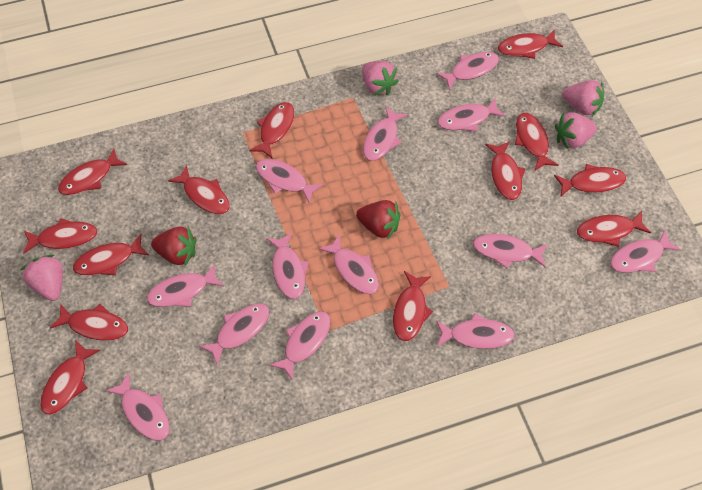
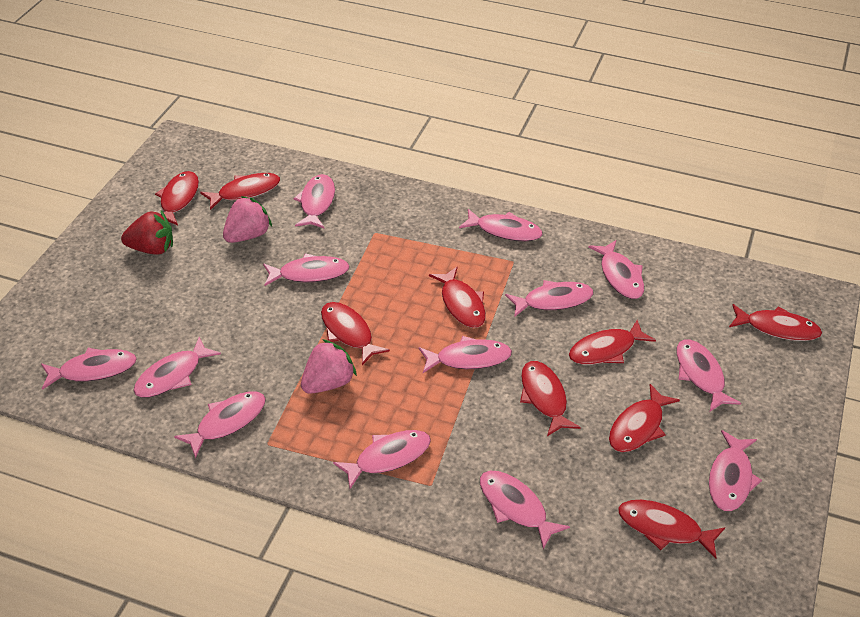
pink strawberry: [21,255,63,301] [362,61,399,96] [555,112,597,149] [562,80,604,116] = 4 -> [223,196,272,243] [301,339,357,394] = 2
red fish: [23,218,98,254] [40,340,100,415] [50,303,128,341] [58,148,127,195] [73,234,149,275] [168,165,230,214] [249,102,294,158] [393,271,433,341] [485,141,525,200] [498,29,563,59] [515,113,558,171] [554,164,626,196] [577,211,651,247] = 13 -> [155,171,199,226] [200,173,280,210] [321,302,390,365] [429,267,486,328] [520,361,581,436] [569,320,656,365] [609,384,680,452] [618,500,725,559] [729,304,822,341] = 9
red strawberry: [151,227,196,266] [356,200,400,240] = 2 -> [121,211,173,255] = 1

